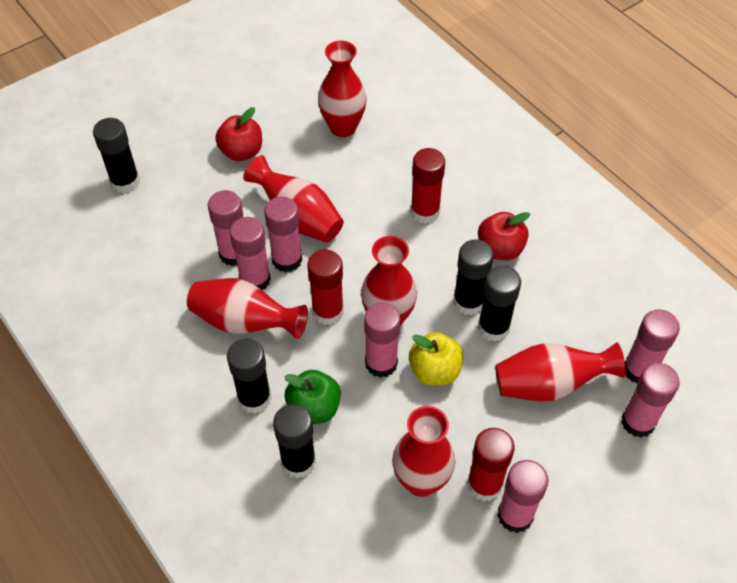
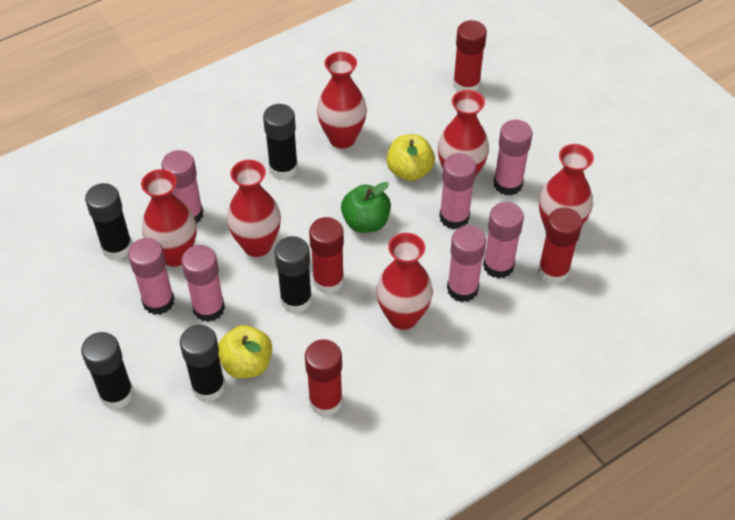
red apple: [215,107,262,161] [478,212,530,260] = 2 -> none = 0
red glue stick: [307,249,344,325] [410,148,445,224] [467,428,515,501] = 3 -> [305,339,343,417] [309,217,344,294] [453,20,487,92] [538,207,582,284] = 4
yellow apple: [409,332,464,385] = 1 -> [218,325,272,378] [387,134,435,181] = 2

